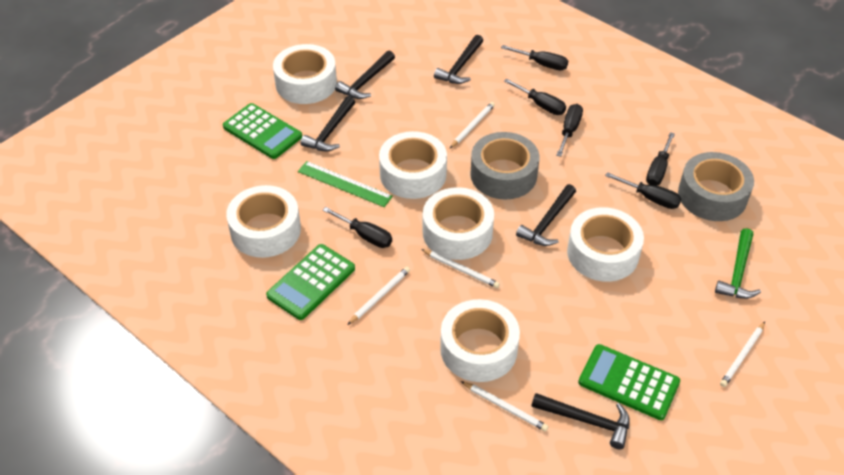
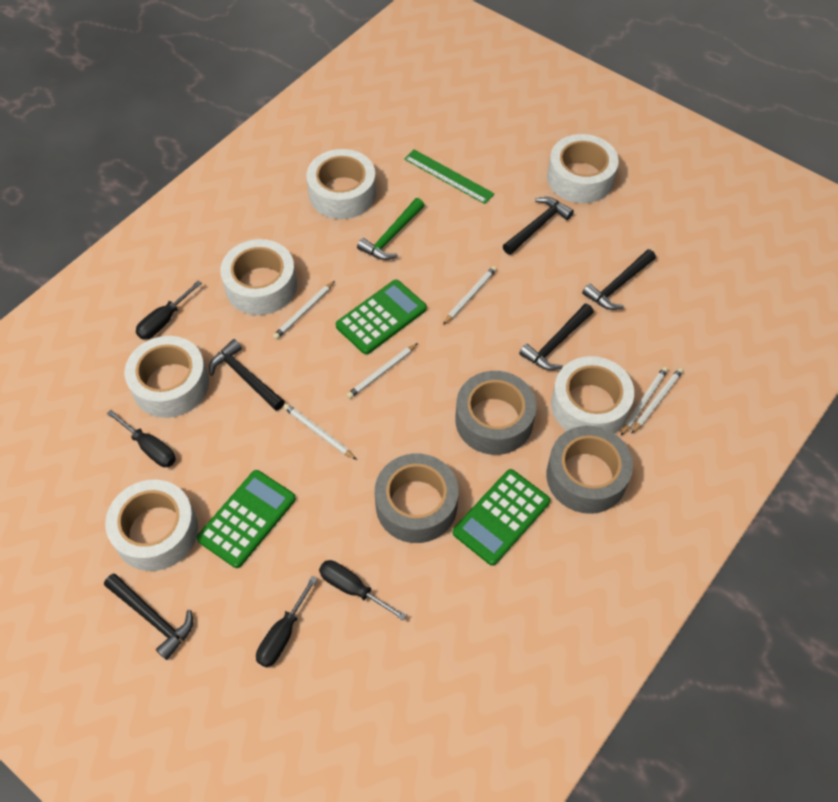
black screwdriver: [323,207,392,248] [501,45,568,70] [504,78,566,115] [556,104,583,157] [605,172,681,209] [646,132,675,185] = 6 -> [107,410,176,467] [136,280,202,340] [256,576,318,668] [319,560,407,621] = 4
grey tape: [470,132,540,200] [678,152,754,221] = 2 -> [375,453,458,543] [455,371,536,455] [546,426,633,514] = 3
white pencil: [348,267,410,325] [421,249,500,288] [450,102,495,148] [461,381,548,432] [720,322,765,387] = 5 -> [273,281,335,340] [283,403,357,460] [347,343,418,399] [443,266,497,325] [621,367,668,436] [631,368,683,434] = 6

